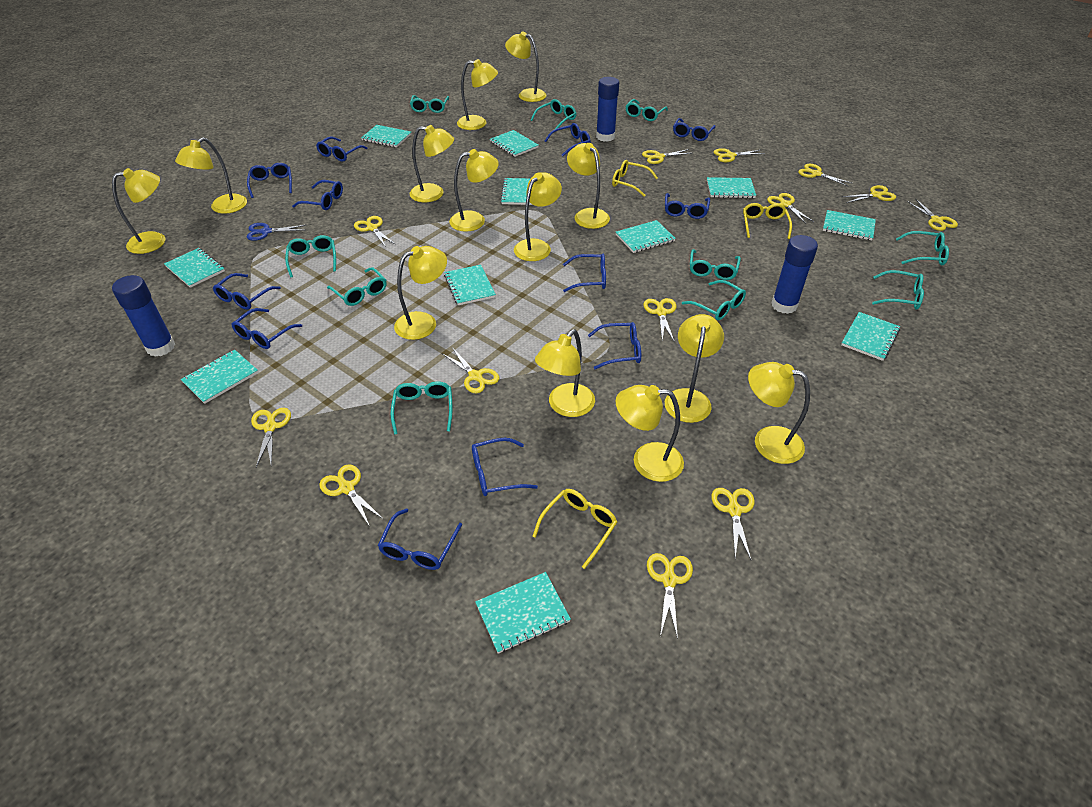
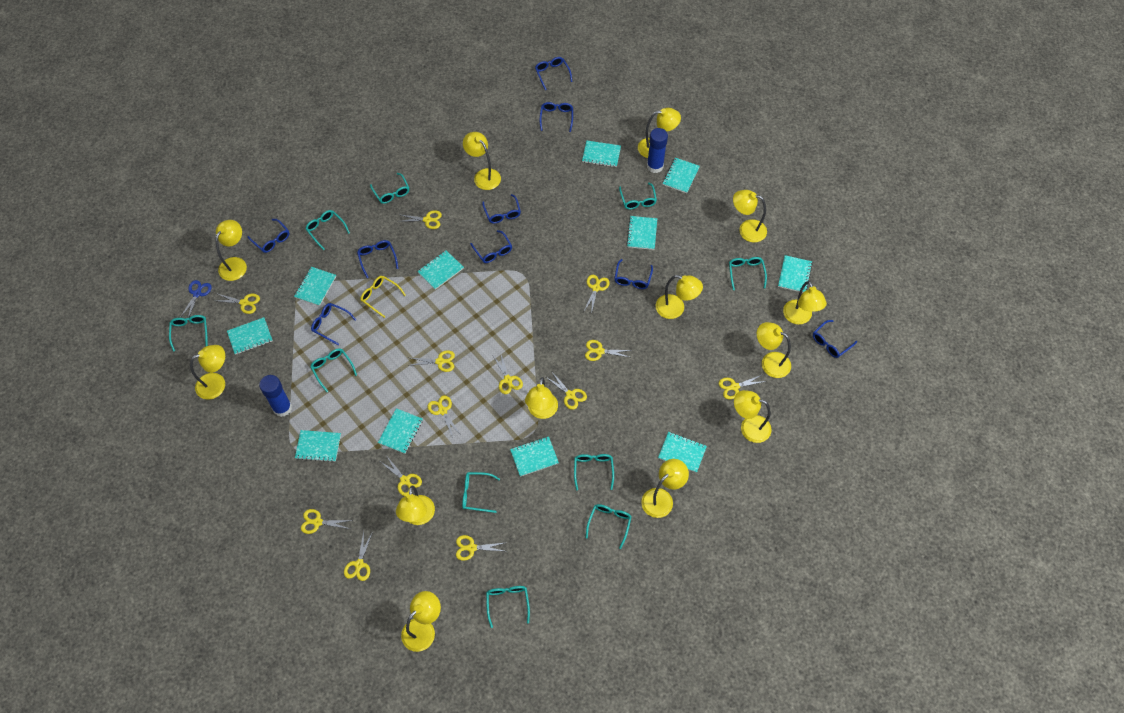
blue glasses: [213,273,281,310] [231,308,302,349] [247,163,292,198] [292,180,343,210] [316,137,368,162] [378,508,462,570] [472,438,538,496] [545,123,591,156] [563,254,606,292] [588,322,641,369] [665,193,710,219] [673,118,716,141] = 12 -> [247,219,289,253] [311,303,356,345] [357,240,398,278] [470,230,512,263] [482,194,521,223] [535,57,573,90] [540,102,573,132] [614,259,653,289] [813,320,857,358] = 9
blue glue stick: [112,275,175,357] [596,77,619,142] [771,235,818,314] = 3 -> [259,375,292,417] [647,128,668,173] = 2
yellow glasses: [532,489,617,569] [612,160,658,197] [743,203,792,239] = 3 -> [360,276,406,318] = 1

